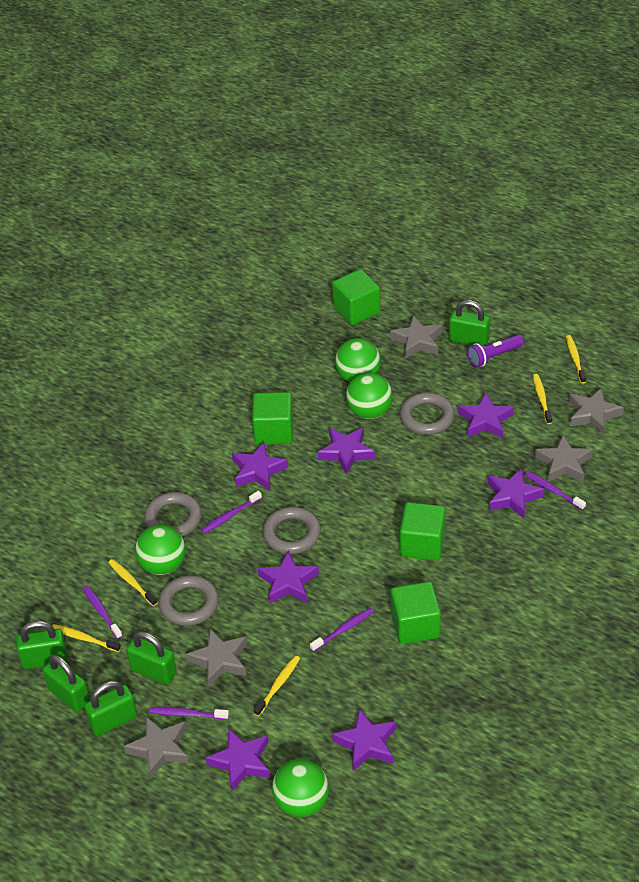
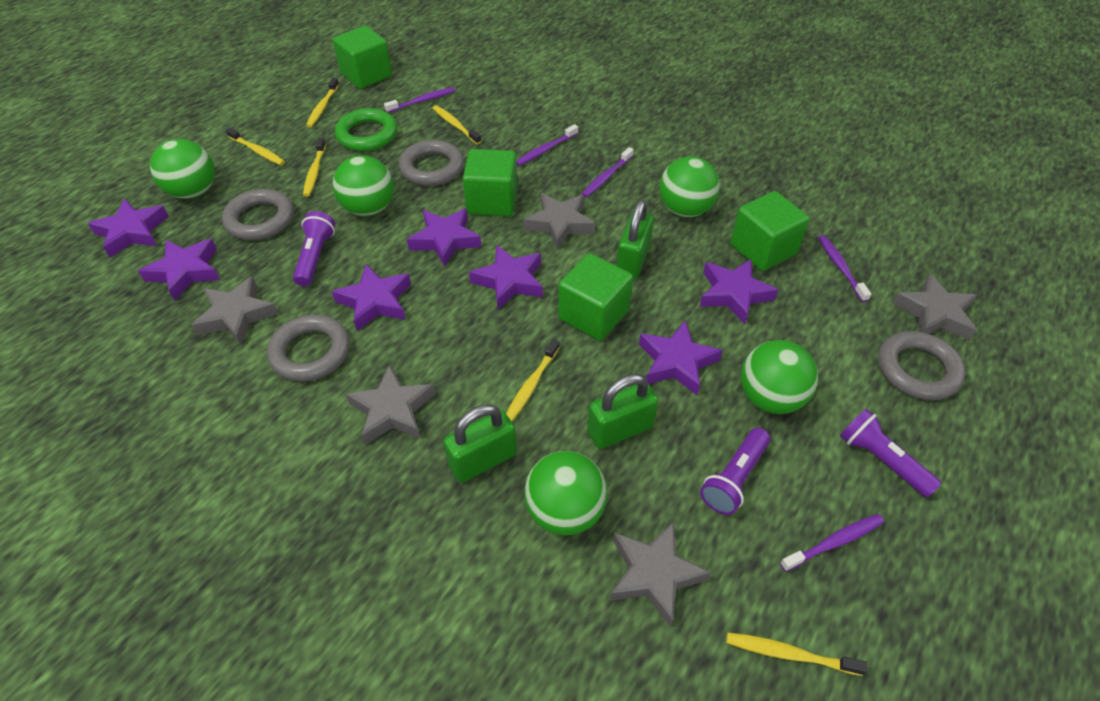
green ball: [135,525,186,575] [272,759,329,817] [335,338,381,382] [346,372,393,419] = 4 -> [150,139,215,199] [333,155,394,216] [524,451,607,535] [659,156,720,217] [741,340,818,414] = 5
green padlock: [16,621,68,669] [43,655,90,712] [84,681,137,736] [126,631,177,685] [449,300,490,346] = 5 -> [443,404,517,483] [587,374,658,449] [617,200,654,280] = 3
green ring: none = 0 -> [335,108,397,151] = 1
purple flashlight: [467,335,524,367] = 1 -> [293,211,335,286] [700,428,770,515] [840,409,942,497] = 3
yellow toothbrush: [52,624,121,652] [108,559,157,606] [254,656,300,716] [533,374,552,424] [566,335,586,384] = 5 -> [226,127,285,165] [303,138,326,196] [306,78,339,127] [432,105,481,145] [506,339,560,422] [726,632,868,676] = 6

